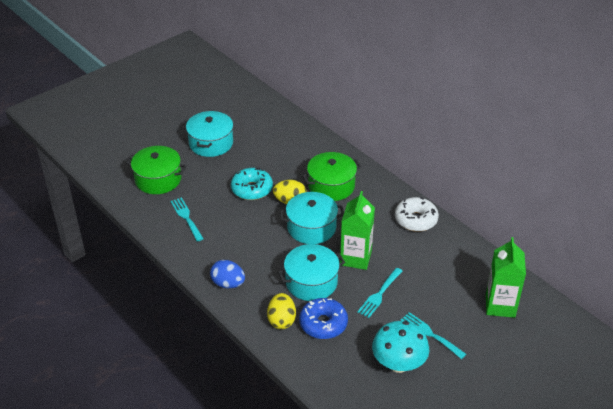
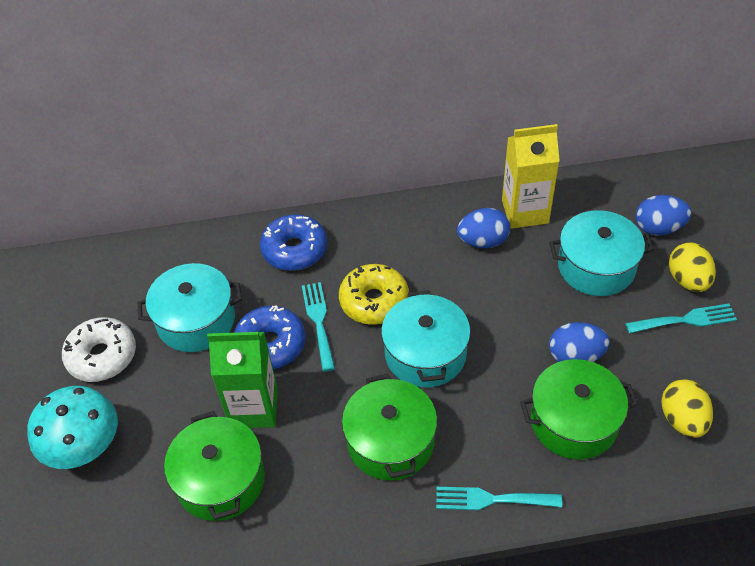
blue donut: [299,298,348,339] = 1 -> [234,305,306,369] [260,214,327,271] = 2
blue egg: [210,260,245,288] = 1 -> [457,208,510,248] [549,322,610,362] [636,195,691,236] = 3
green carton: [340,191,375,270] [486,237,526,318] = 2 -> [207,332,278,428] = 1
green pot: [126,146,187,194] [302,152,362,201] = 2 -> [164,411,265,521] [342,374,437,480] [520,359,638,460] = 3
turquoise donut: [231,167,273,200] = 1 -> none = 0
yellow carton: none = 0 -> [502,124,560,229] = 1
yellow donut: none = 0 -> [339,264,409,325] = 1

